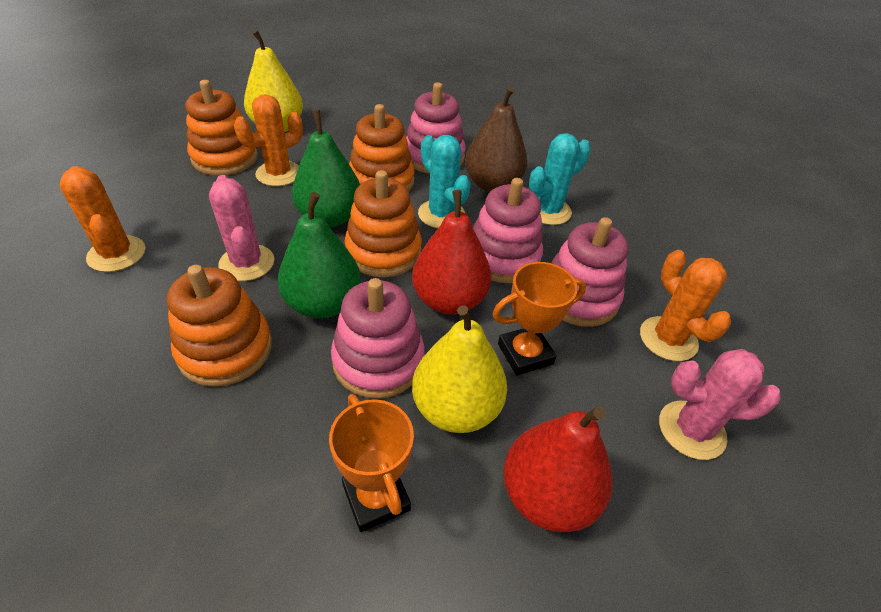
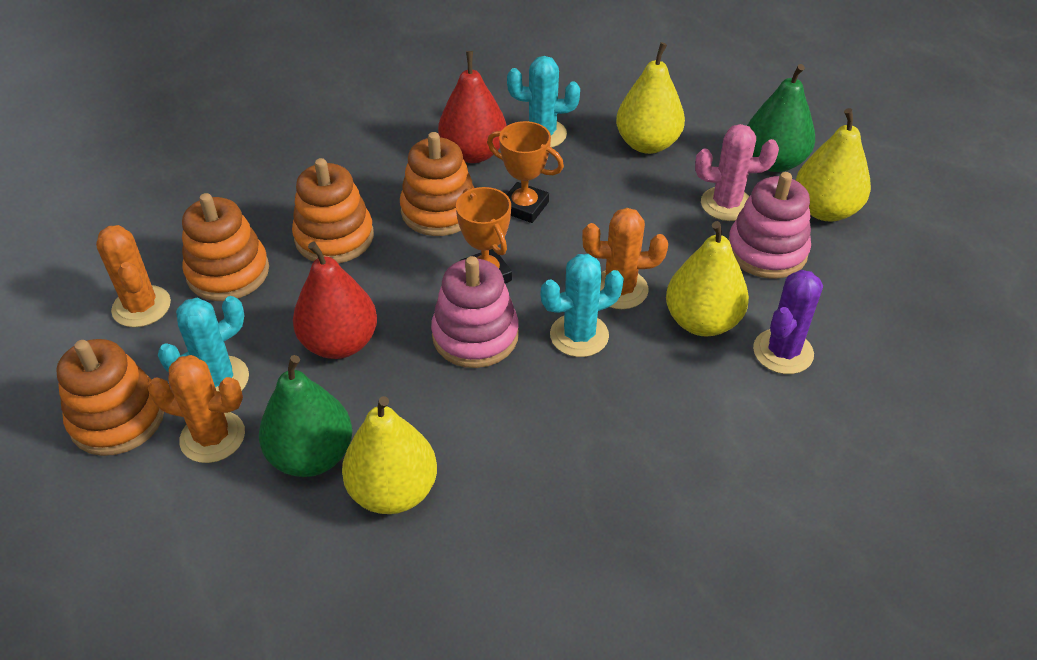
brown pear: [465,86,527,192] = 1 -> none = 0
pink cactus: [209,175,274,281] [659,349,781,460] = 2 -> [695,124,779,221] = 1
pink stacking toy: [331,278,425,399] [406,82,466,174] [473,178,543,283] [552,217,628,327] = 4 -> [431,256,519,368] [728,172,811,279] = 2
purple cactus: none = 0 -> [753,270,823,374] = 1
turquoise cactus: [418,135,471,228] [529,133,591,225] = 2 -> [158,296,249,391] [507,56,580,147] [541,254,624,357] = 3
yellow pear: [244,29,303,132] [412,305,507,433] = 2 -> [342,396,437,514] [616,42,685,154] [666,221,749,337] [796,108,871,221] = 4

